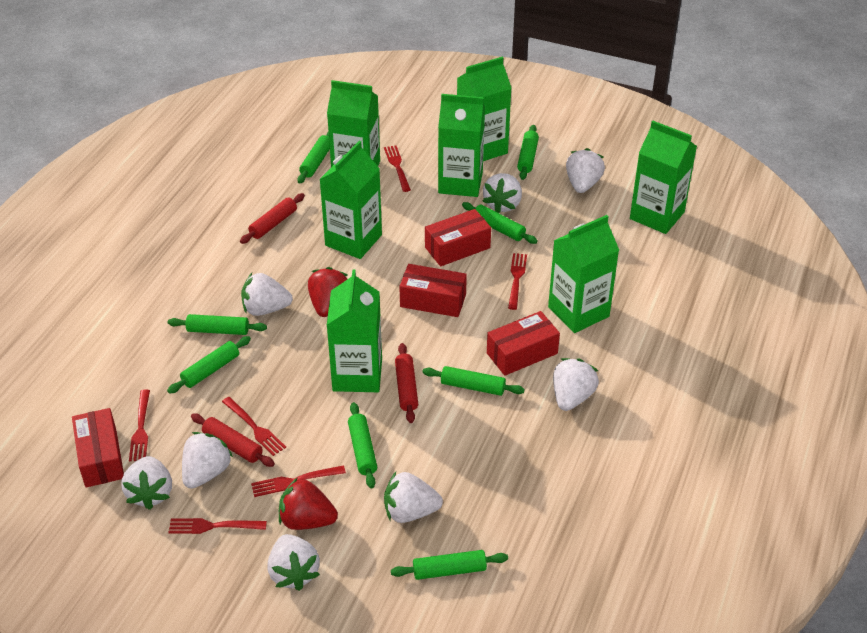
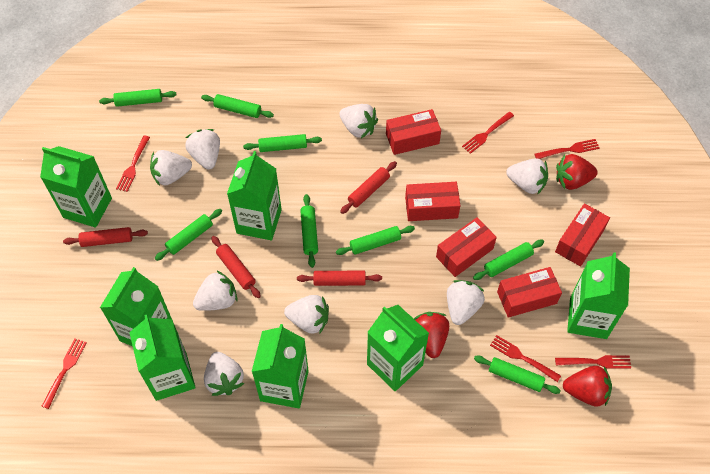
red box: [72,408,124,488] [399,264,467,317] [425,209,491,267] [487,311,560,376] = 4 -> [386,109,441,155] [405,182,460,221] [436,217,497,277] [497,267,562,318] [555,204,610,266] = 5
red rolling pin: [191,414,275,467] [240,193,305,244] [395,343,418,423] = 3 -> [63,227,148,247] [211,236,261,298] [297,271,382,286] [340,161,397,214] = 4
red strawberry: [279,477,338,530] [308,267,348,317] = 2 -> [414,312,449,358] [556,154,598,190] [563,366,612,407] = 3

